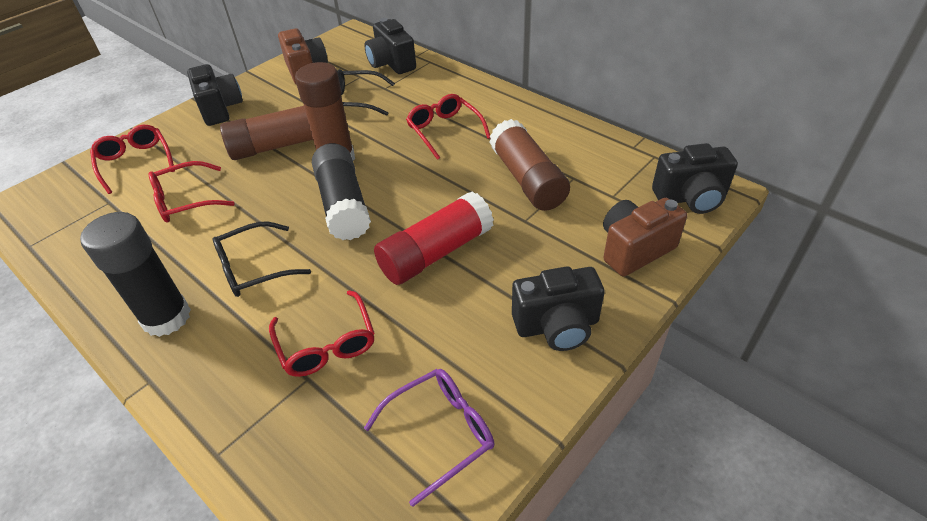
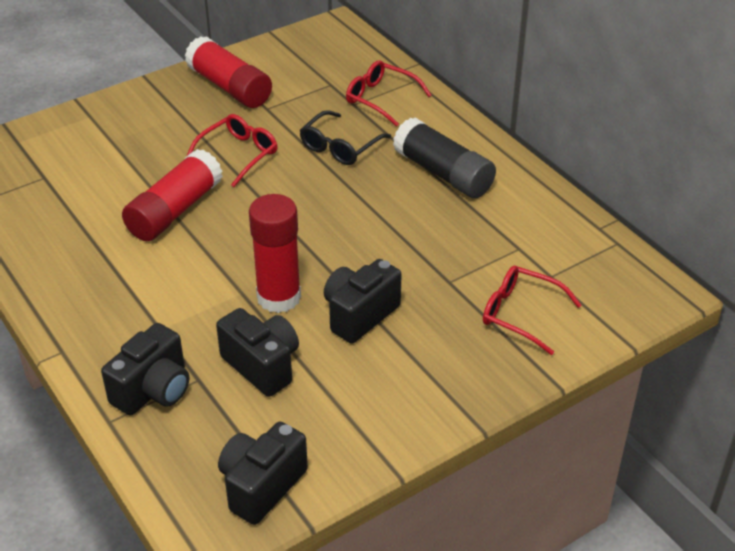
black glasses: [213,222,311,297] [337,69,395,116] = 2 -> [300,110,391,165] = 1
black glue stick: [80,212,191,337] [312,143,371,240] = 2 -> [393,117,496,198] = 1
brown camera: [278,28,328,85] [603,198,687,276] = 2 -> none = 0
brown glue stick: [220,106,313,160] [295,62,355,161] [489,119,570,211] = 3 -> none = 0
purple glasses: [364,369,494,507] = 1 -> none = 0
red glasses: [90,125,175,194] [148,161,234,222] [269,290,374,377] [406,94,490,160] = 4 -> [186,114,278,187] [346,60,432,127] [483,266,582,355] = 3
red glue stick: [374,191,494,285] = 1 -> [122,149,223,241] [185,36,272,108] [249,194,301,313] = 3

